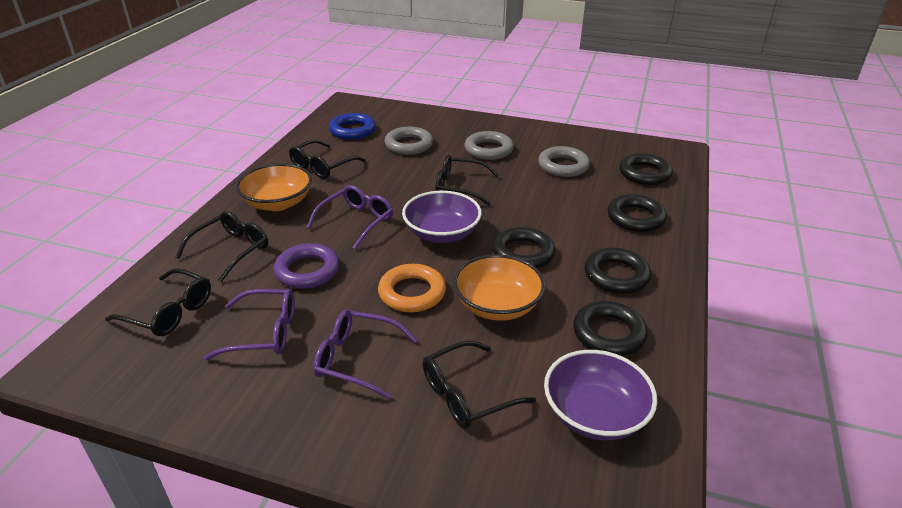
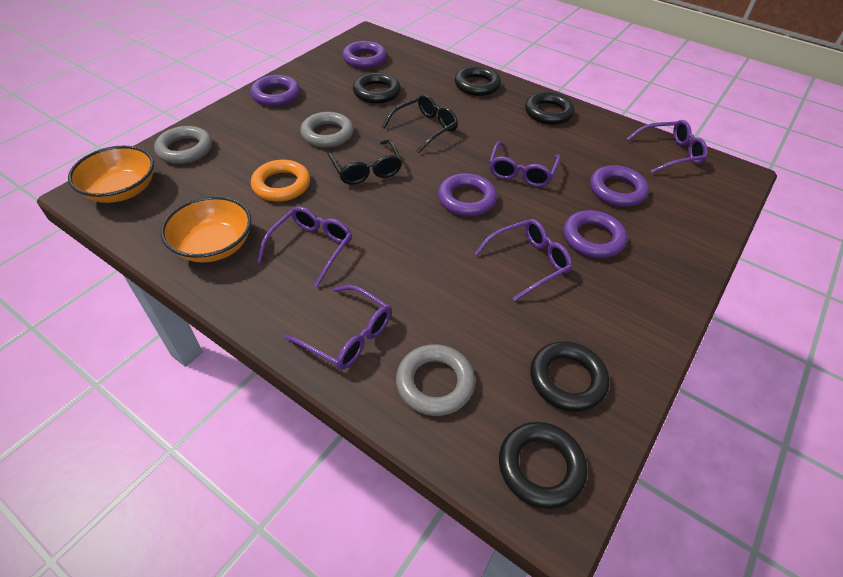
black glasses: [105,268,211,336] [175,211,268,282] [289,140,366,179] [423,341,536,428] [436,155,500,206] = 5 -> [327,140,402,185] [382,94,458,153] = 2
blue ring: [329,113,376,140] = 1 -> none = 0
purple bowl: [402,191,482,243] [544,350,657,440] = 2 -> none = 0
purple glasses: [204,289,295,360] [307,185,393,249] [313,310,417,399] = 3 -> [257,206,352,287] [284,285,391,370] [474,219,572,301] [489,141,561,187] [627,120,708,174] = 5
purple ring: [273,243,340,289] = 1 -> [250,75,300,106] [342,41,387,68] [438,173,497,216] [563,210,627,258] [590,165,649,207] = 5

